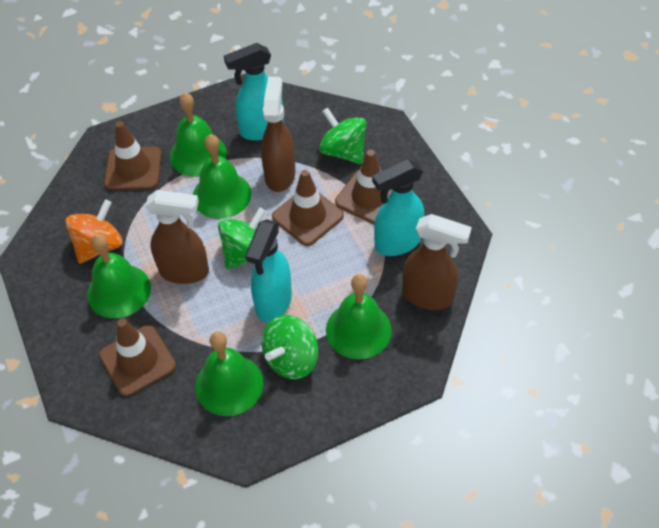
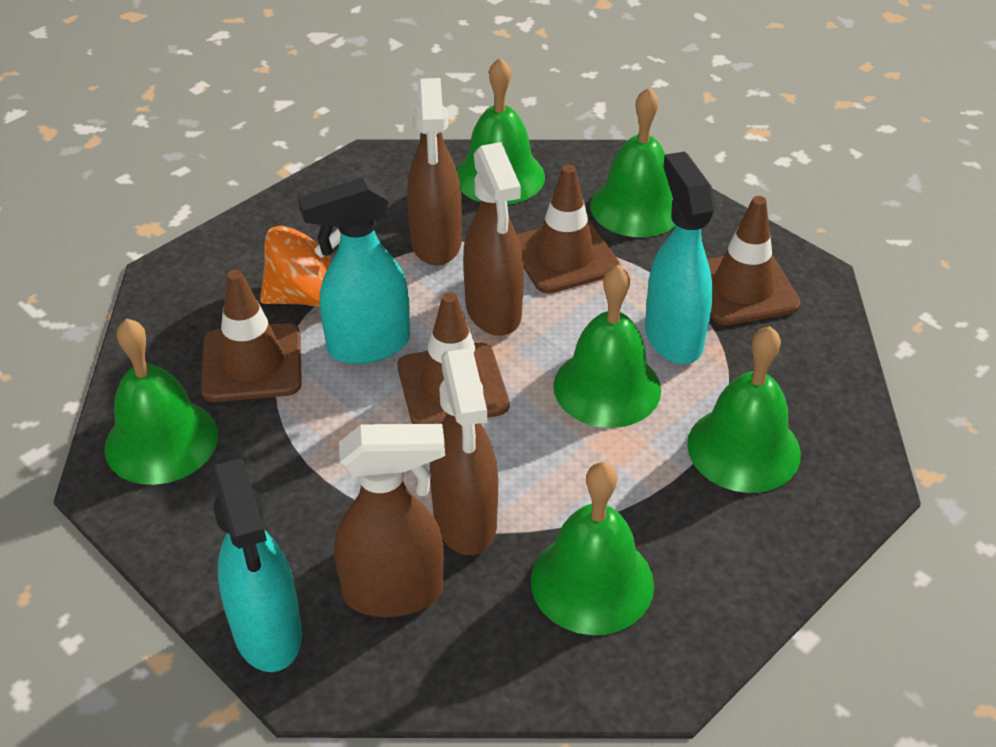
brown spray bottle: [145,190,209,284] [261,77,295,192] [402,214,472,310] = 3 -> [334,424,445,617] [407,78,462,266] [430,348,498,555] [463,142,524,336] = 4
green bell: [87,234,151,318] [170,93,227,177] [193,134,252,219] [195,332,264,416] [326,274,392,359] = 5 -> [104,318,218,485] [457,58,545,205] [531,462,654,635] [553,265,661,428] [590,87,676,237] [687,326,801,493] = 6
green spinning top: [218,207,266,269] [262,315,319,379] [319,108,367,164] = 3 -> none = 0

